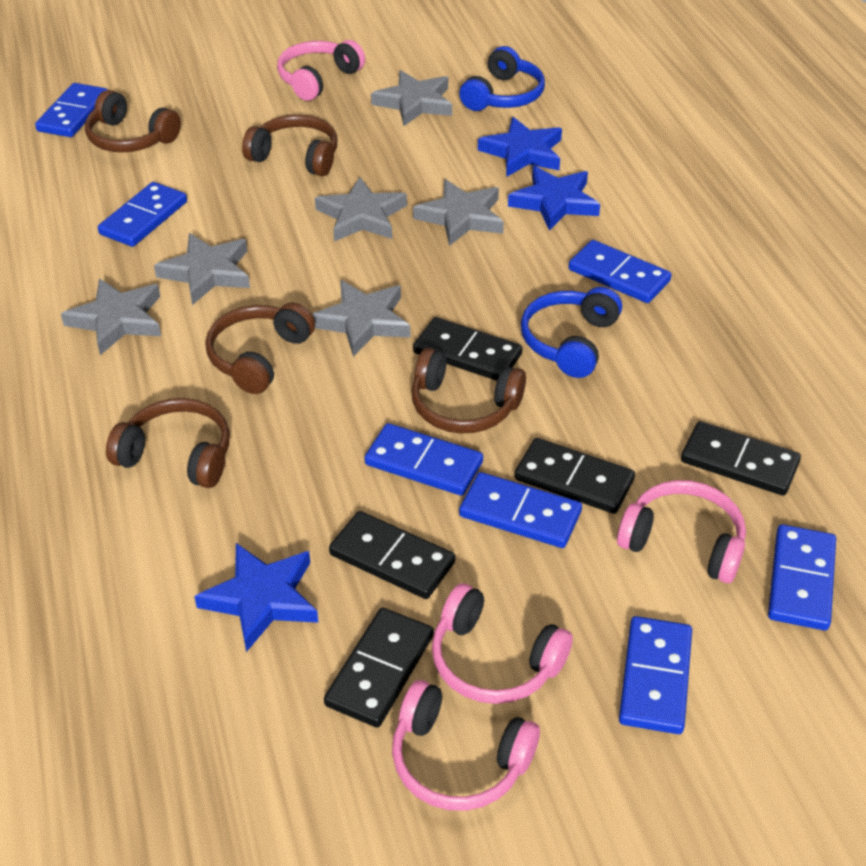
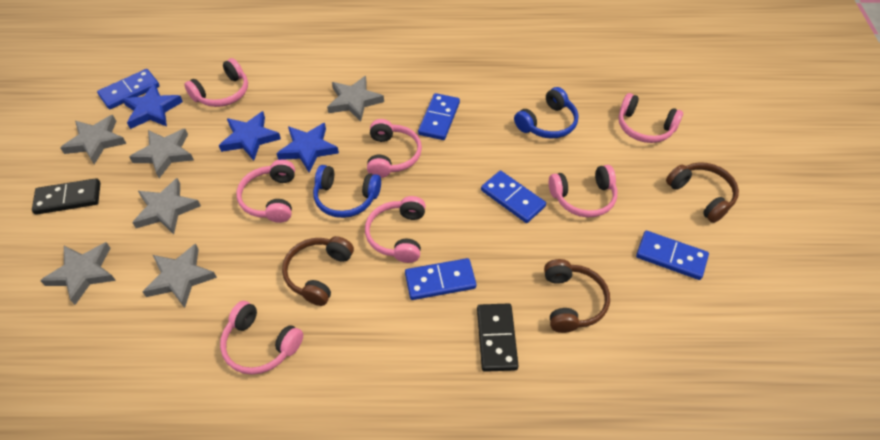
black domino: [324,608,434,728] [329,511,455,599] [413,317,522,381] [514,438,635,514] [681,421,801,496] = 5 -> [32,178,101,215] [477,303,519,372] = 2
blue domino: [35,83,108,137] [98,182,187,247] [365,423,483,496] [459,472,582,548] [569,240,672,303] [619,616,692,734] [768,524,836,630] = 7 -> [97,69,160,109] [405,258,476,300] [418,93,460,140] [481,171,546,223] [636,231,709,280] = 5
brown headphones: [85,90,181,152] [106,398,230,488] [205,303,315,394] [242,115,337,176] [411,348,526,433] = 5 -> [282,236,354,306] [544,259,610,333] [666,162,739,223] = 3
pink headphones: [277,40,365,101] [392,680,540,811] [432,583,573,704] [617,480,746,583] = 4 -> [184,58,248,107] [220,301,303,375] [237,160,295,223] [365,196,426,263] [367,119,422,178] [549,165,618,218] [619,93,683,143] = 7

